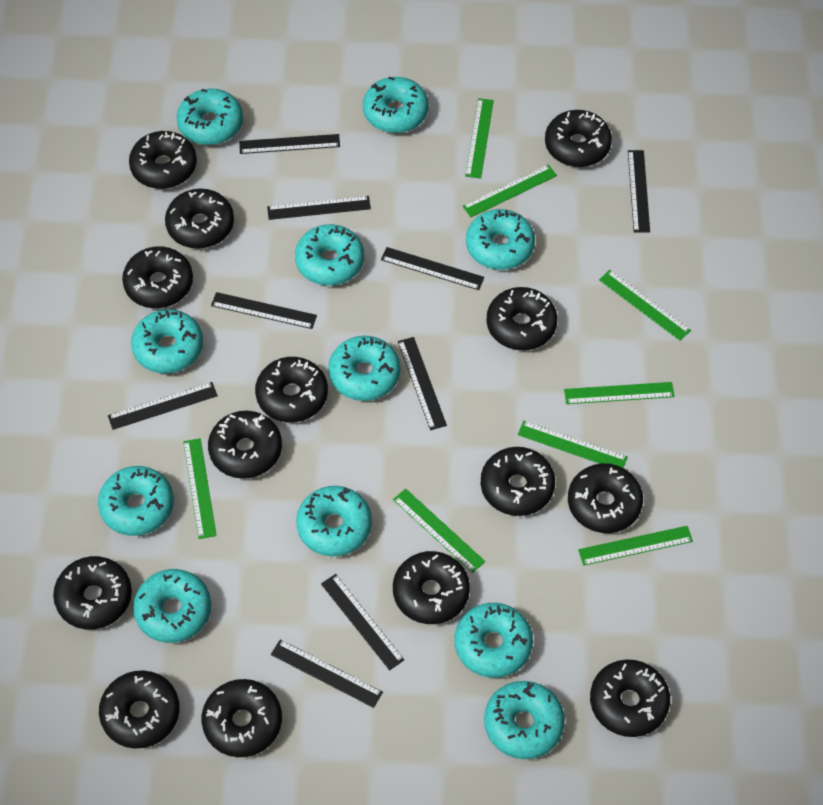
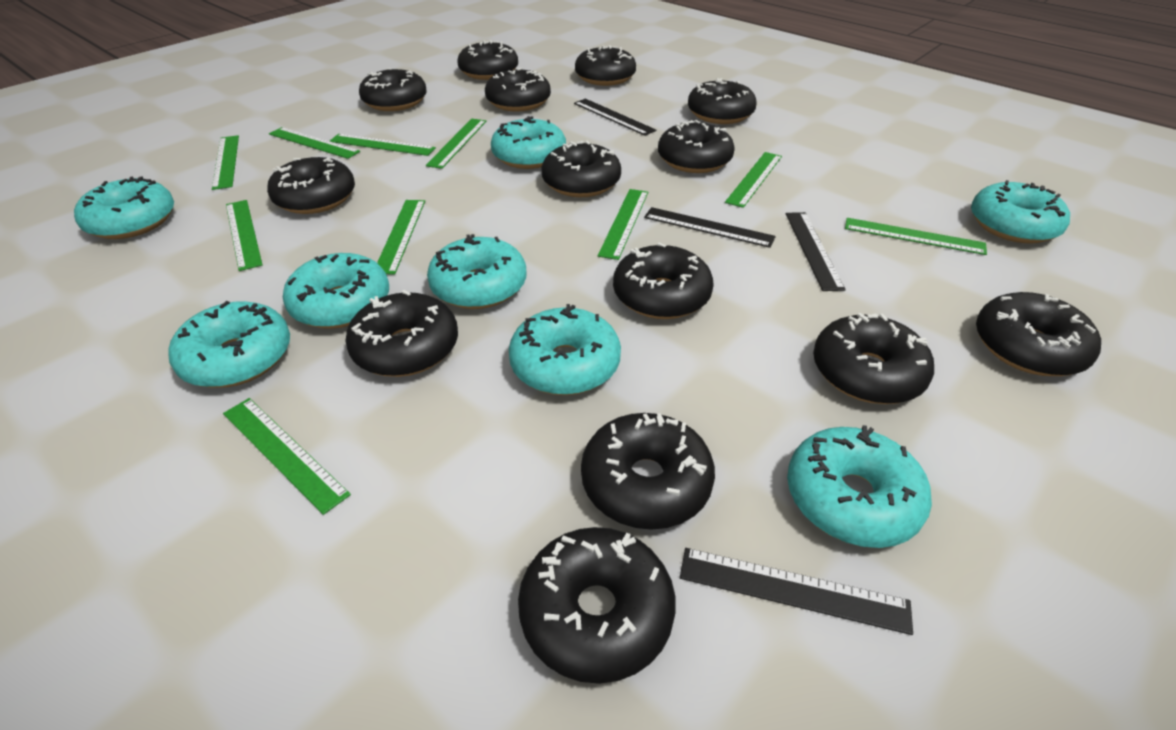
black ruler: [108,382,218,430] [211,292,317,329] [239,134,340,154] [267,196,371,220] [271,639,383,708] [321,574,404,670] [381,247,484,290] [398,337,447,430] [628,150,650,233] = 9 -> [574,99,656,136] [644,207,776,248] [680,548,913,635] [786,212,846,291] = 4
green ruler: [183,438,217,539] [393,489,485,573] [462,165,557,217] [465,98,494,178] [518,421,628,468] [564,382,674,404] [578,526,693,566] [599,270,691,341] = 8 -> [212,135,239,190] [223,398,351,515] [226,200,262,271] [269,127,360,159] [330,134,436,156] [377,200,425,275] [426,119,487,169] [598,189,648,260] [725,152,782,208] [845,218,987,255] = 10
turquoise donut: [98,466,174,536] [131,309,203,373] [133,569,211,643] [176,88,243,145] [295,224,364,285] [296,486,372,556] [328,336,400,401] [363,77,429,133] [455,603,533,678] [466,209,535,270] [484,681,565,759] = 11 -> [74,176,174,239] [168,301,290,388] [283,253,389,329] [427,234,526,309] [491,116,566,169] [509,304,621,395] [787,425,932,548] [971,180,1070,243] = 8

